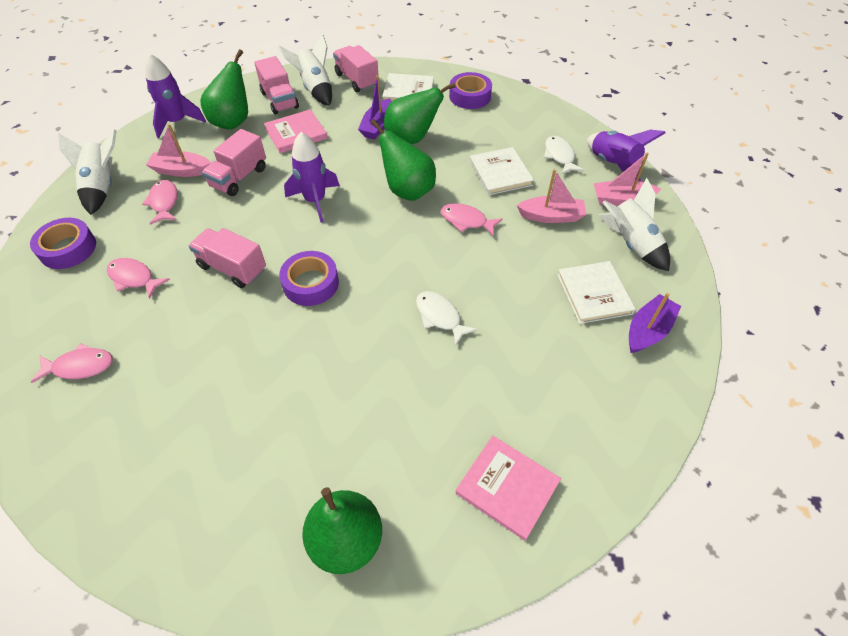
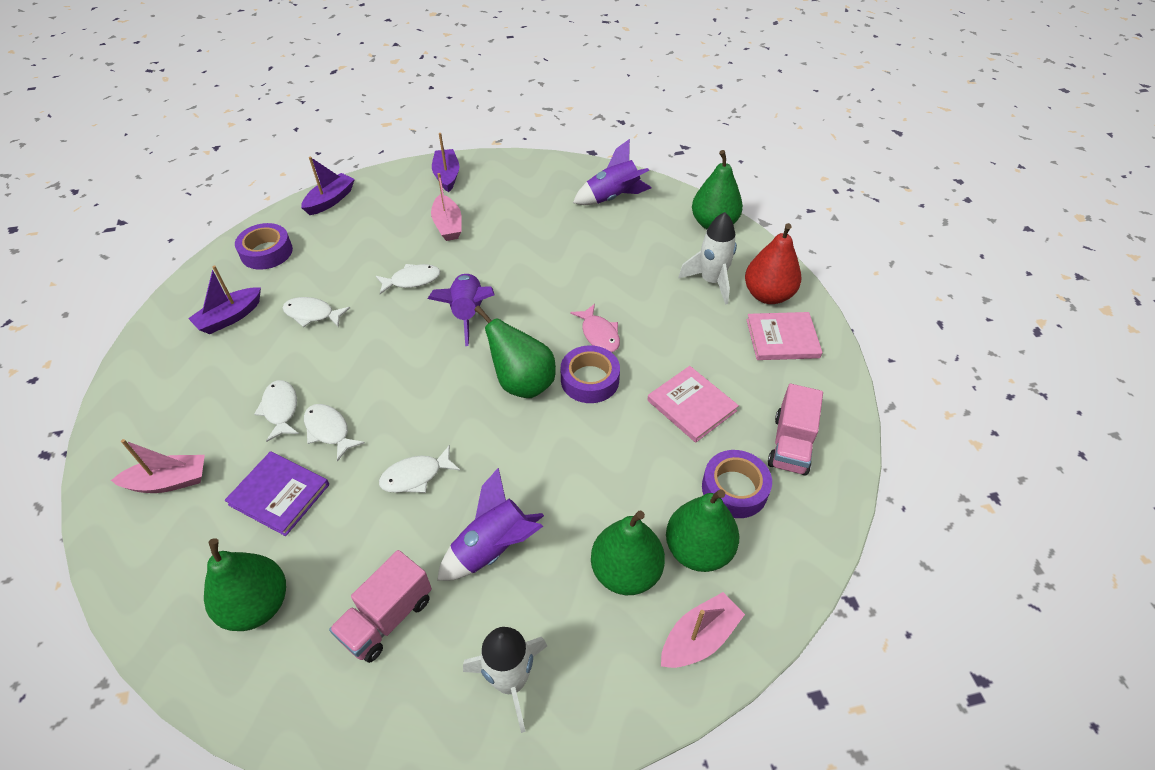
green pear: [200,49,248,130] [302,487,382,574] [370,119,436,201] [384,83,456,144] = 4 -> [204,538,286,631] [474,306,556,398] [591,511,665,595] [666,489,739,572] [692,150,743,229] = 5
pink fish: [31,343,113,383] [107,258,170,299] [142,180,178,225] [440,203,503,237] = 4 -> [570,304,620,352] = 1
pink truck: [189,228,266,288] [202,129,266,196] [254,56,299,115] [333,45,378,92] = 4 -> [329,550,432,663] [768,384,823,476] = 2
purple boat: [358,75,392,140] [629,293,681,353] = 2 -> [188,265,261,334] [301,157,355,215] [432,133,459,192] = 3
purple book: none = 0 -> [225,451,329,536] = 1
red pear: none = 0 -> [745,223,801,304] = 1
white book: [382,73,434,101] [470,147,534,195] [557,261,636,324] = 3 -> none = 0
white fish: [416,291,478,347] [544,136,584,174] = 2 -> [254,380,299,442] [282,297,350,327] [304,404,365,462] [376,264,440,294] [379,445,460,493] = 5
white rocket: [58,129,117,215] [278,34,332,106] [598,178,670,271] = 3 -> [463,627,547,733] [678,212,737,304] = 2

